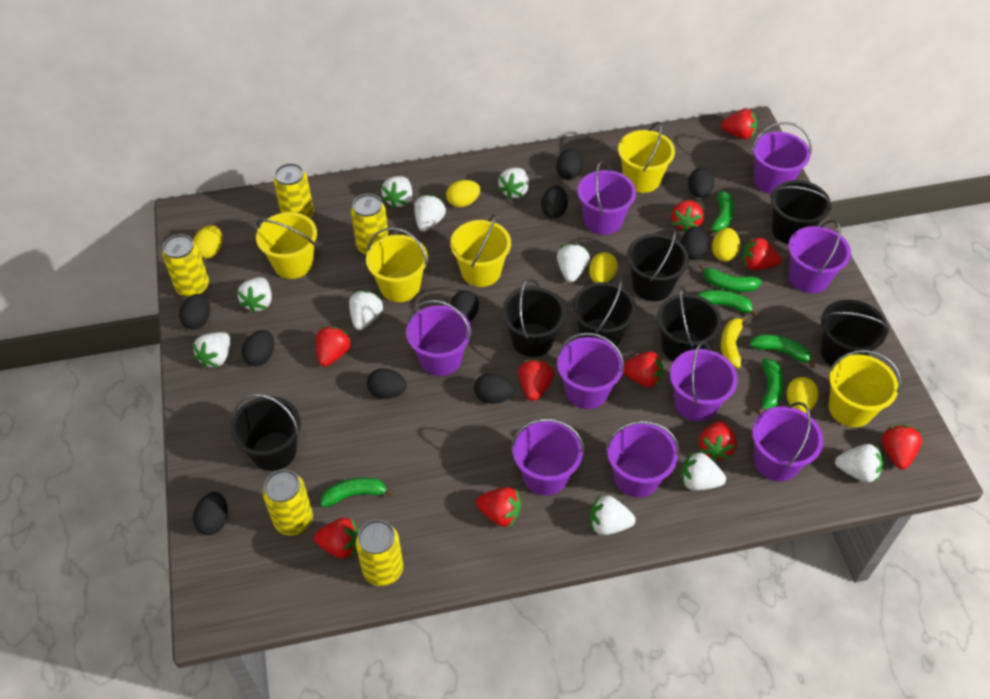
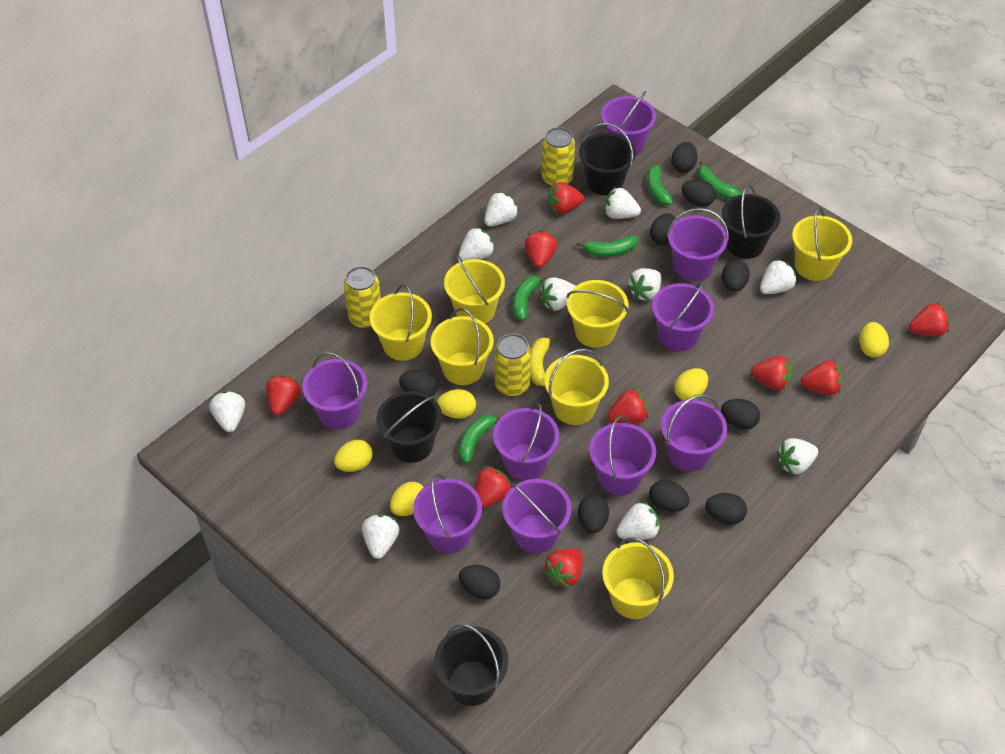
black bucket: [230,394,301,471] [502,279,566,357] [572,277,636,347] [627,228,689,301] [657,287,722,362] [770,180,832,244] [820,300,889,366] = 7 -> [377,391,442,463] [434,624,508,706] [579,123,636,195] [721,185,781,259] = 4
green banana: [320,477,394,507] [696,290,758,317] [699,263,762,292] [706,191,734,234] [750,334,816,368] [757,358,784,415] = 6 -> [459,414,503,463] [513,274,546,321] [577,235,637,257] [647,161,673,205] [698,161,741,199] = 5
red strawberry: [314,518,360,558] [316,326,352,367] [476,487,522,528] [518,359,555,401] [624,351,664,387] [671,200,704,233] [699,421,737,461] [721,109,757,139] [742,236,782,270] [882,425,922,469] = 10 -> [266,375,302,415] [475,466,512,508] [525,230,557,269] [543,548,583,588] [548,182,584,214] [607,388,649,424] [751,356,792,390] [801,360,843,395] [909,302,950,336] = 9
yellow bucket: [256,212,317,279] [366,227,428,302] [450,214,511,287] [618,122,675,193] [829,350,901,427] = 5 -> [370,284,432,361] [431,308,494,385] [444,256,505,324] [544,349,609,425] [567,280,629,348] [602,537,674,619] [792,206,852,281] = 7
yellow can: [162,234,209,297] [263,470,313,535] [274,163,314,218] [351,194,389,255] [356,520,403,586] = 5 -> [344,266,381,329] [494,334,531,397] [542,127,575,186] = 3

